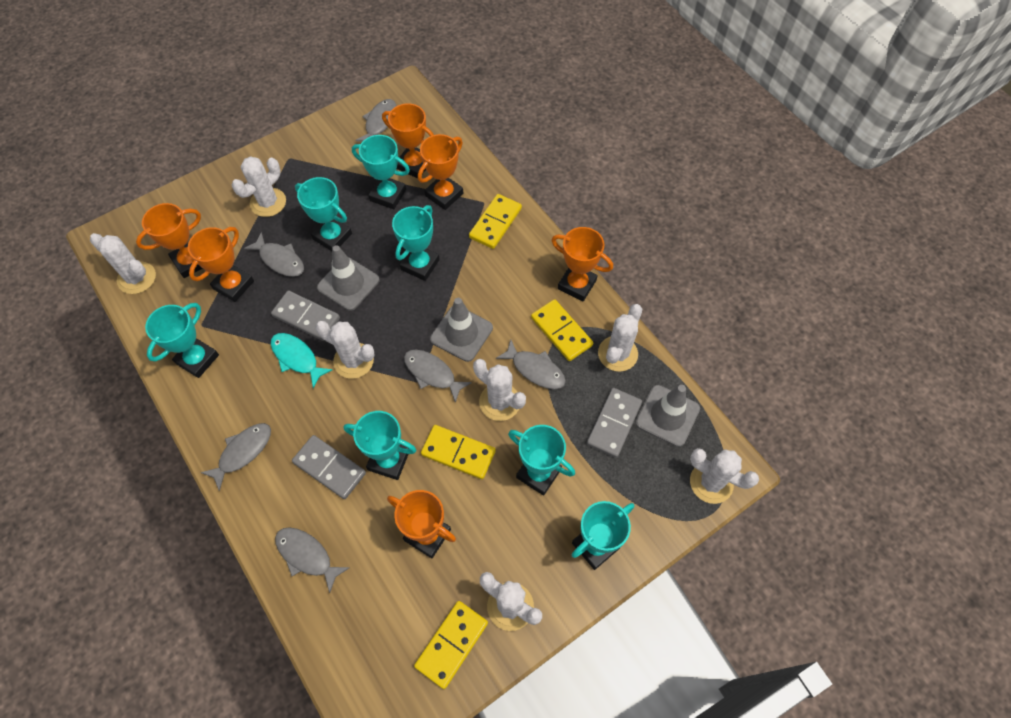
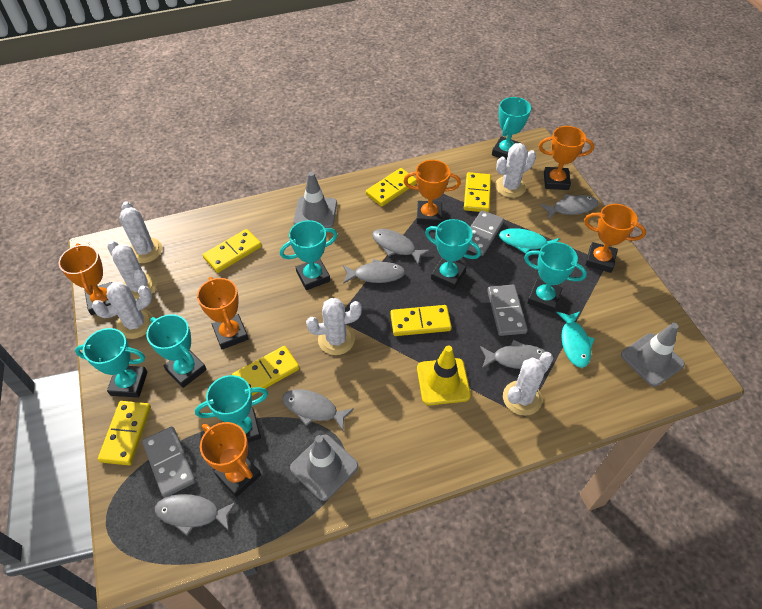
turquoise fish: [271,333,333,388] = 1 -> [499,228,560,254] [556,312,595,368] = 2
white cactus: [90,233,156,294] [232,156,286,217] [315,321,375,379] [473,359,526,421] [480,572,542,631] [598,304,642,372] [690,448,759,504] = 7 -> [92,282,153,339] [107,241,157,300] [119,201,162,263] [306,298,362,355] [495,143,536,198] [503,352,553,416] = 6
yellow domino: [414,601,488,689] [421,425,496,479] [469,194,522,249] [531,299,593,361] = 4 -> [98,401,151,465] [203,229,262,273] [232,346,300,396] [366,168,417,207] [390,305,452,336] [464,172,491,212] = 6
yellow traffic cone: none = 0 -> [417,345,471,405] = 1

